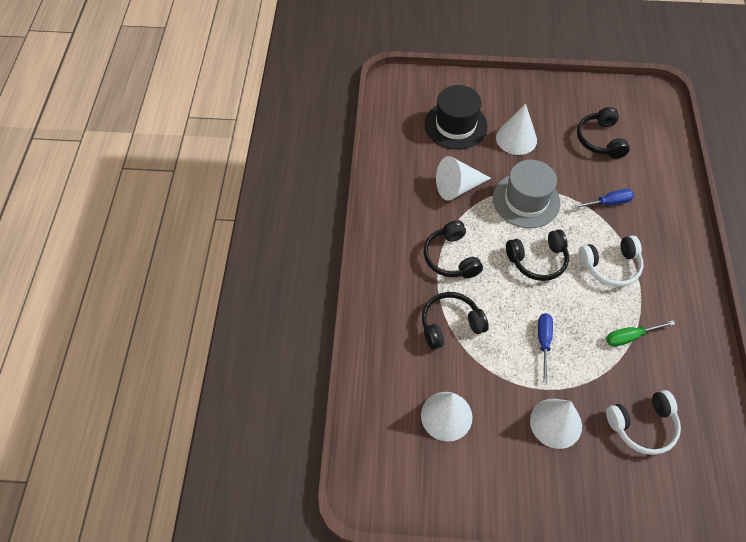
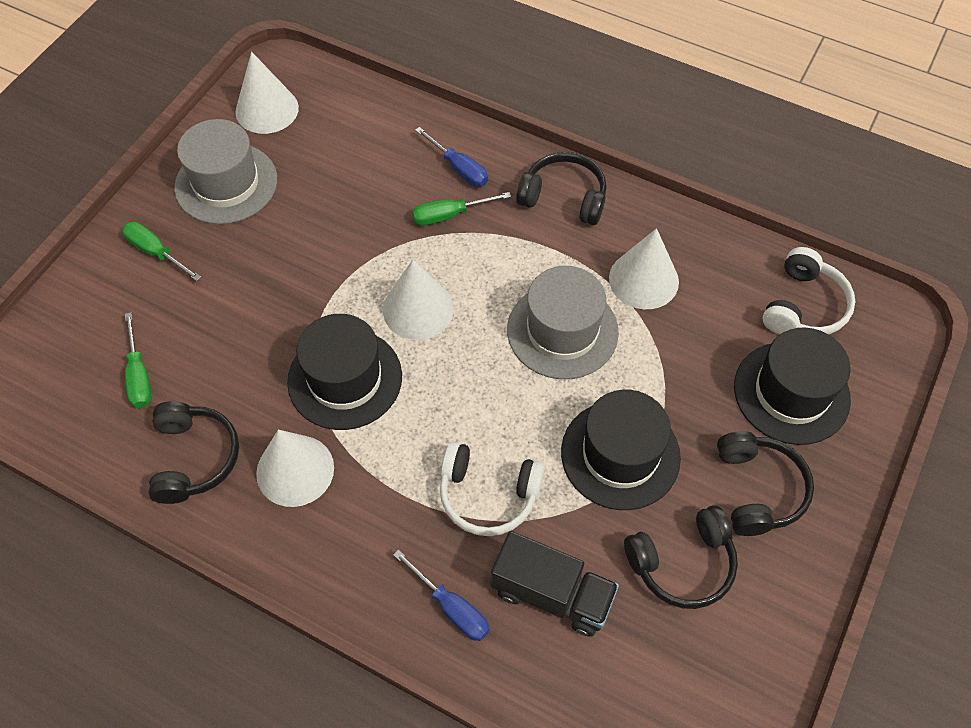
black hat: [424,85,488,150] = 1 -> [287,314,402,430] [561,390,681,510] [734,328,851,445] = 3
black truck: none = 0 -> [491,531,619,637] = 1
green screwdriver: [606,320,675,347] = 1 -> [122,222,201,281] [125,312,152,408] [412,192,511,225] = 3
grey hat: [493,160,560,228] = 1 -> [174,119,277,224] [507,266,619,379] = 2

